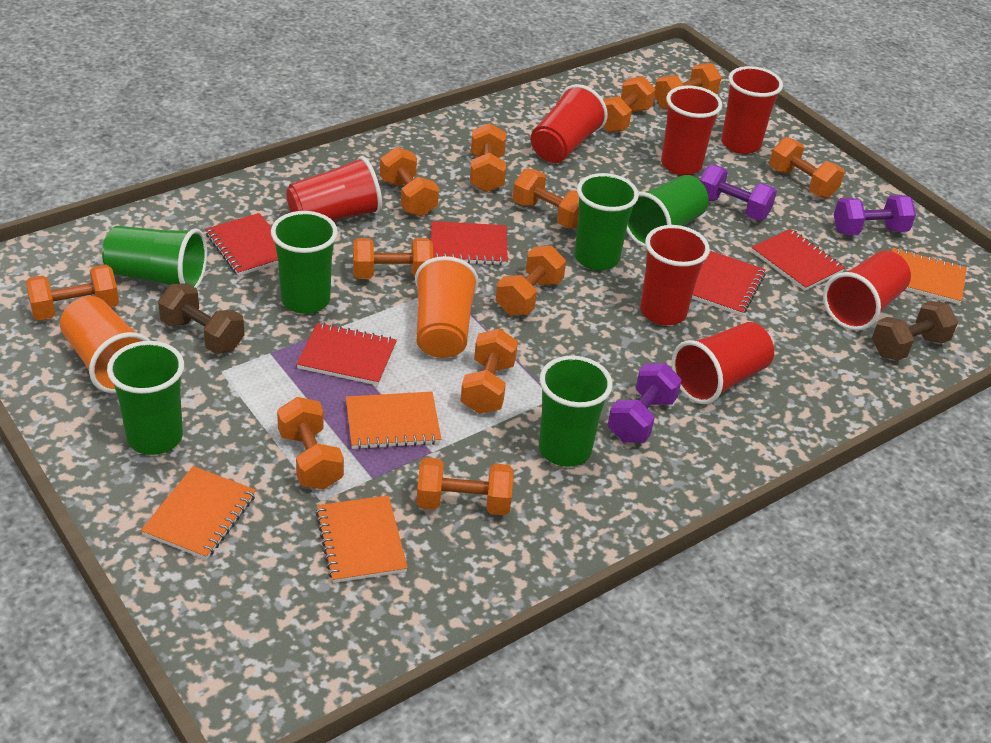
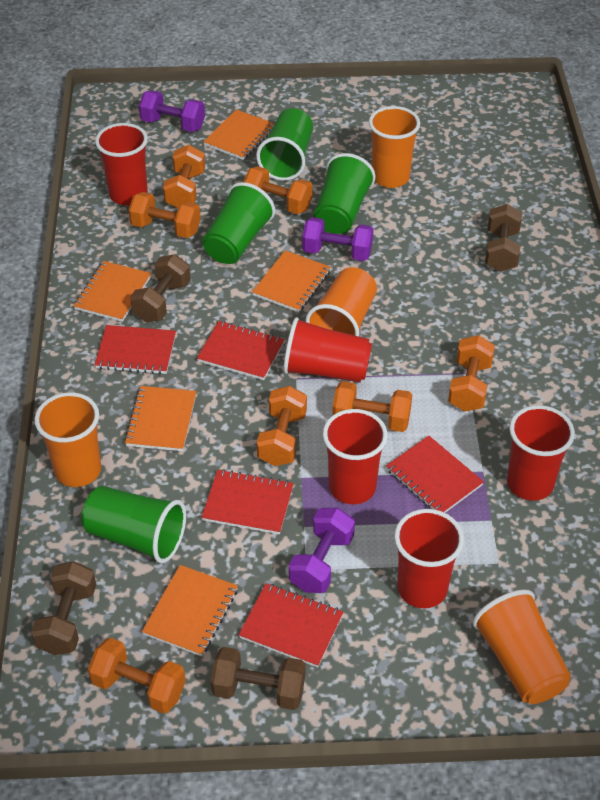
brown dumbbell: [158,283,245,354] [872,301,958,360] = 2 -> [31,561,96,655] [130,254,191,322] [210,647,306,710] [485,204,522,272] = 4
green cup: [102,226,207,288] [107,341,184,455] [271,211,338,314] [539,356,613,467] [575,173,639,271] [626,175,709,248] = 6 -> [82,486,186,563] [202,182,275,264] [256,108,313,181] [314,153,375,234] = 4
orange cup: [60,296,150,393] [415,256,479,358] = 2 -> [34,392,101,487] [305,267,377,336] [369,106,420,188] [472,590,571,704] = 4
orange dumbbell: [26,264,119,320] [277,397,344,490] [353,238,433,279] [380,147,439,217] [417,458,513,515] [461,329,518,414] [470,123,506,192] [496,245,566,316] [513,168,579,228] [603,76,656,133] [655,63,722,109] [769,137,844,198] = 12 -> [88,638,186,714] [129,192,201,238] [163,145,205,208] [244,166,313,214] [257,386,307,466] [332,381,412,432] [448,335,495,412] = 7
orange notebook: [141,466,256,560] [315,495,408,583] [346,392,441,450] [892,248,967,305] = 4 -> [74,261,151,322] [124,386,197,451] [142,565,238,657] [203,109,275,160] [252,250,331,312] = 5
red cup: [286,156,382,221] [531,84,608,163] [640,225,710,325] [661,86,722,175] [672,322,774,404] [721,66,783,154] [823,251,911,331] = 7 -> [95,123,148,206] [283,317,372,383] [323,409,388,504] [394,509,464,609] [507,405,575,501] = 5

